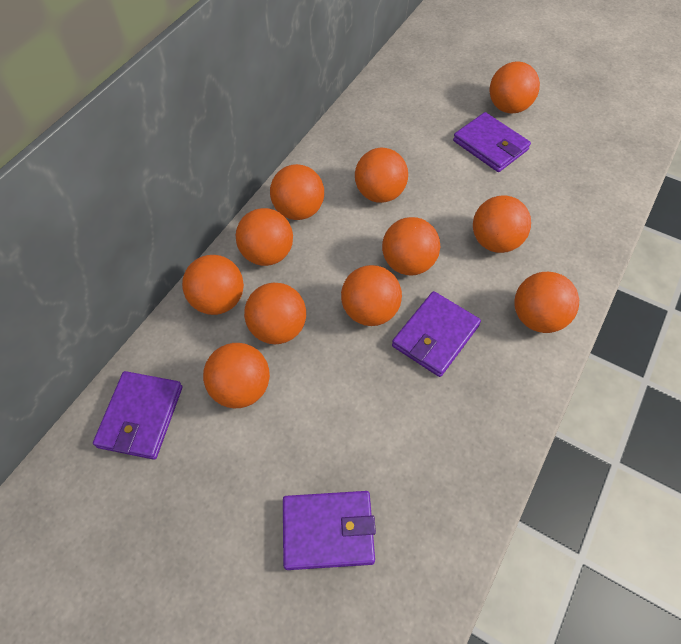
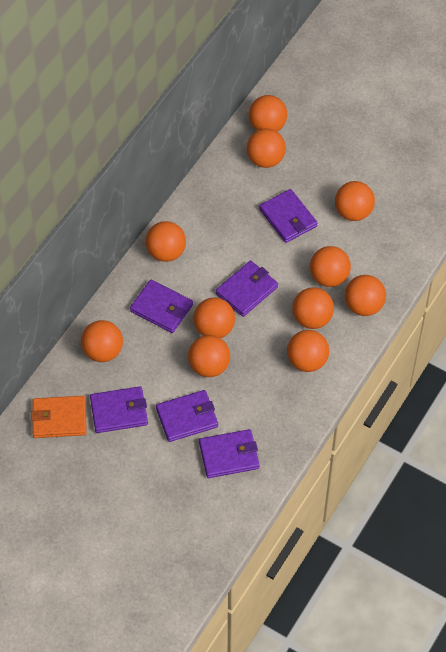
orange wallet: none = 0 -> [31,396,87,438] = 1
purple wallet: [93,371,182,460] [283,491,376,570] [392,291,481,377] [453,112,531,172] = 4 -> [90,386,148,433] [130,280,193,333] [156,390,218,442] [199,429,260,478] [216,261,278,317] [259,189,318,243] = 6

